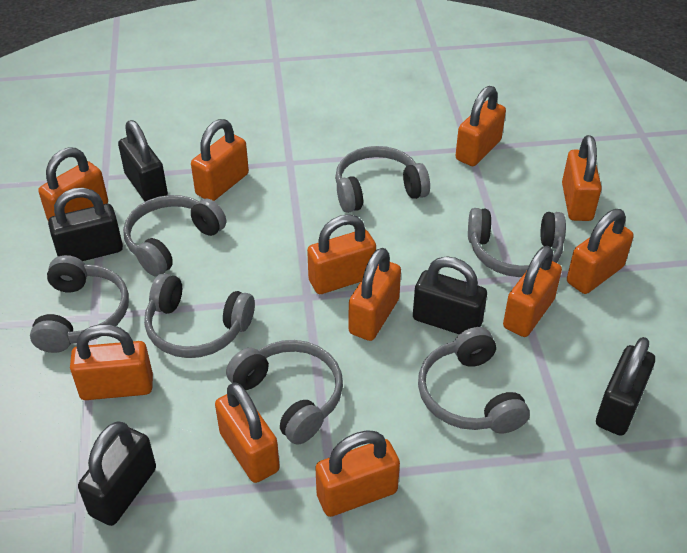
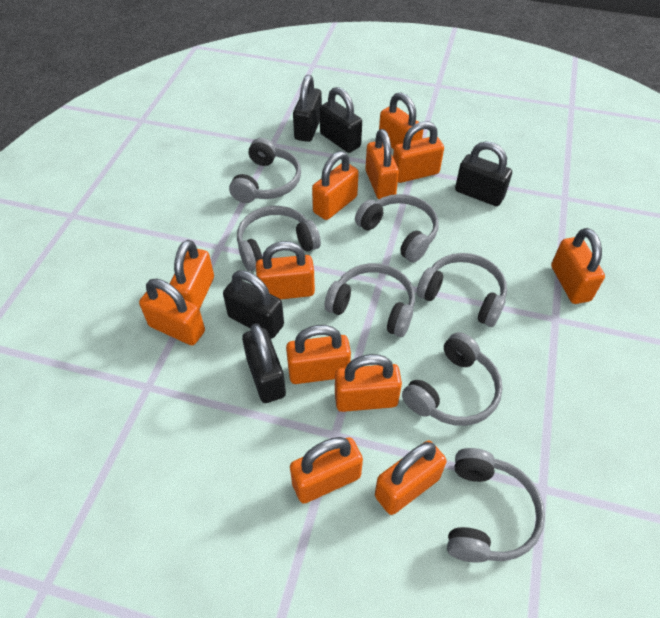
orange padlock: [38,147,108,220] [70,324,153,400] [191,119,249,201] [215,382,280,483] [307,214,376,294] [315,430,400,517] [349,248,401,341] [455,86,506,166] [503,246,562,337] [562,135,602,221] [567,209,634,294] = 11 -> [139,279,205,345] [169,240,214,309] [256,241,315,299] [286,325,351,384] [290,437,363,504] [312,151,359,220] [335,354,402,412] [365,129,399,199] [375,441,447,515] [379,92,424,149] [393,121,444,183] [551,228,605,304] = 12

